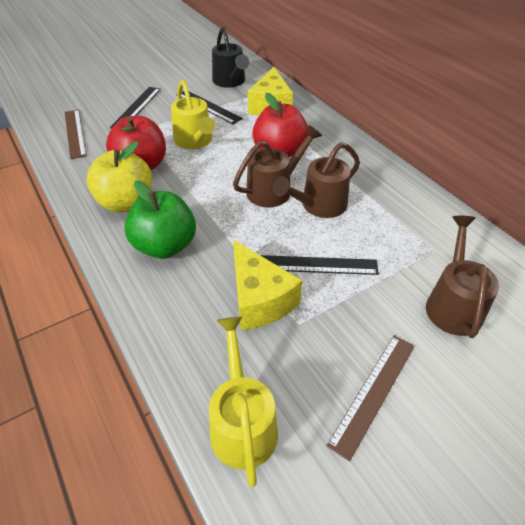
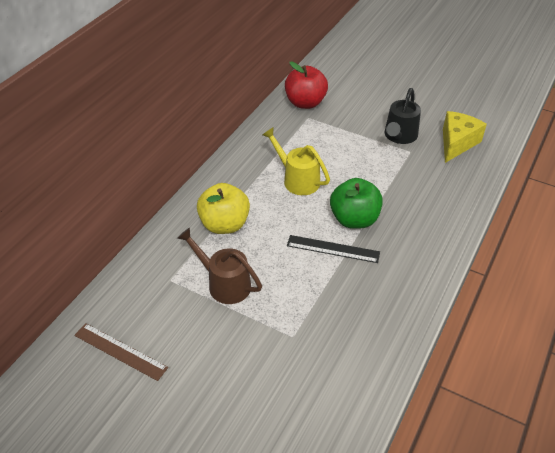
black ruler: [110,87,161,129] [181,91,243,124] [260,255,379,275] = 3 -> [287,235,380,263] = 1
brown ruler: [65,109,86,159] [327,335,415,461] = 2 -> [74,323,168,381] = 1
brown watering can: [233,125,322,207] [273,142,360,218] [426,216,499,338] = 3 -> [177,227,262,304] = 1
red apple: [106,116,166,170] [252,93,308,157] = 2 -> [285,62,328,109] = 1
yellow cheese: [233,240,302,330] [248,67,293,116] = 2 -> [443,111,487,163] = 1
yellow watering can: [171,80,215,149] [209,316,278,487] = 2 -> [262,127,330,195] = 1

